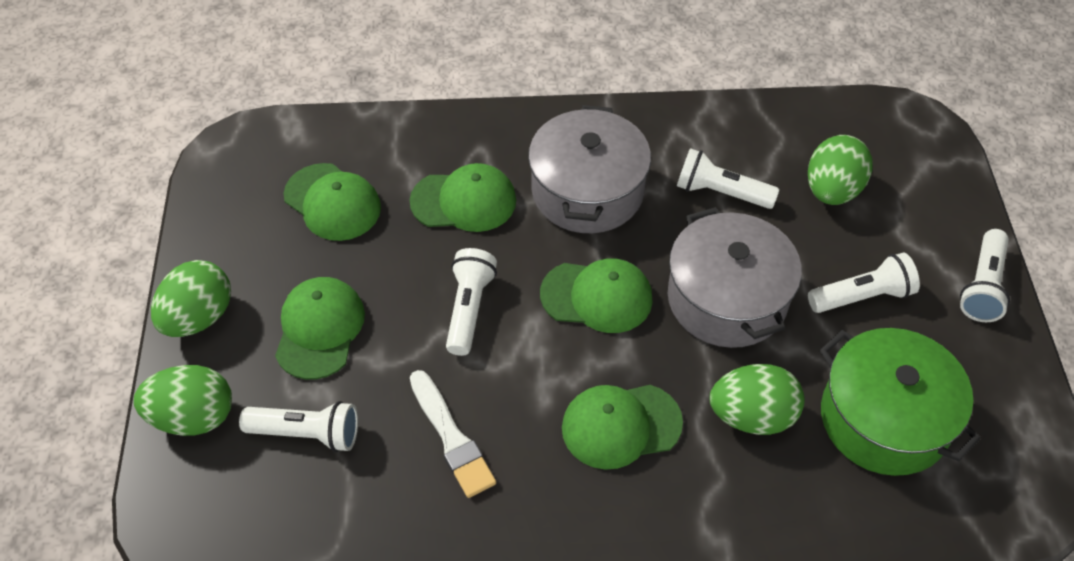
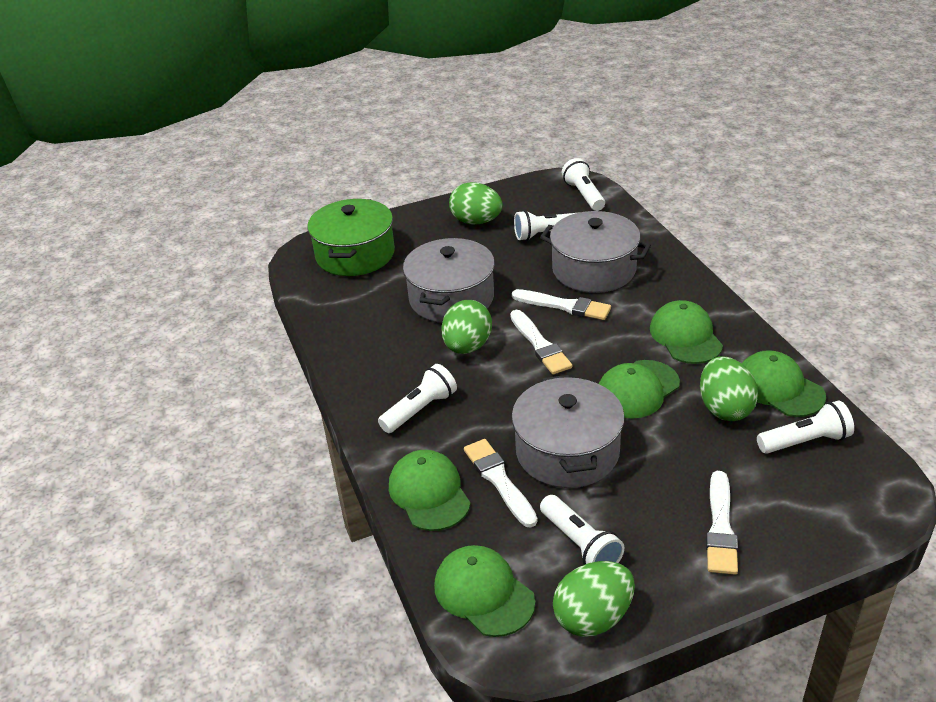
grey pot: [528,105,651,233] [668,207,802,348] = 2 -> [403,238,495,323] [512,375,625,488] [540,211,651,293] = 3
white brush: [410,370,496,498] = 1 -> [464,439,538,528] [510,310,572,374] [512,289,611,320] [706,471,738,574] = 4

